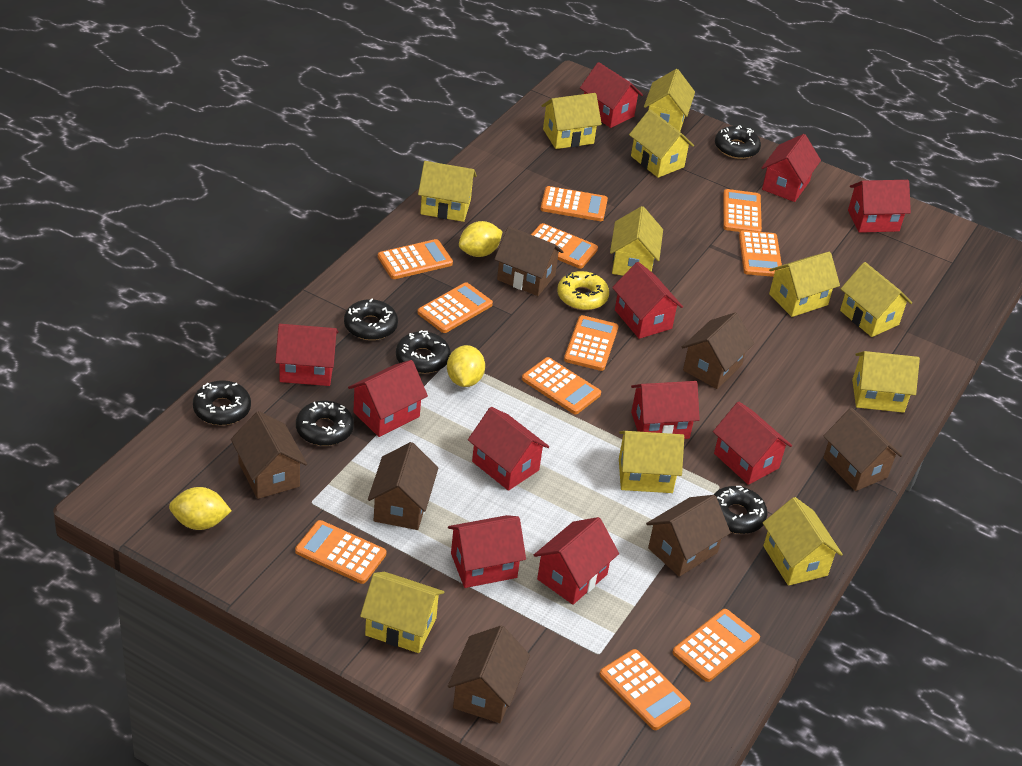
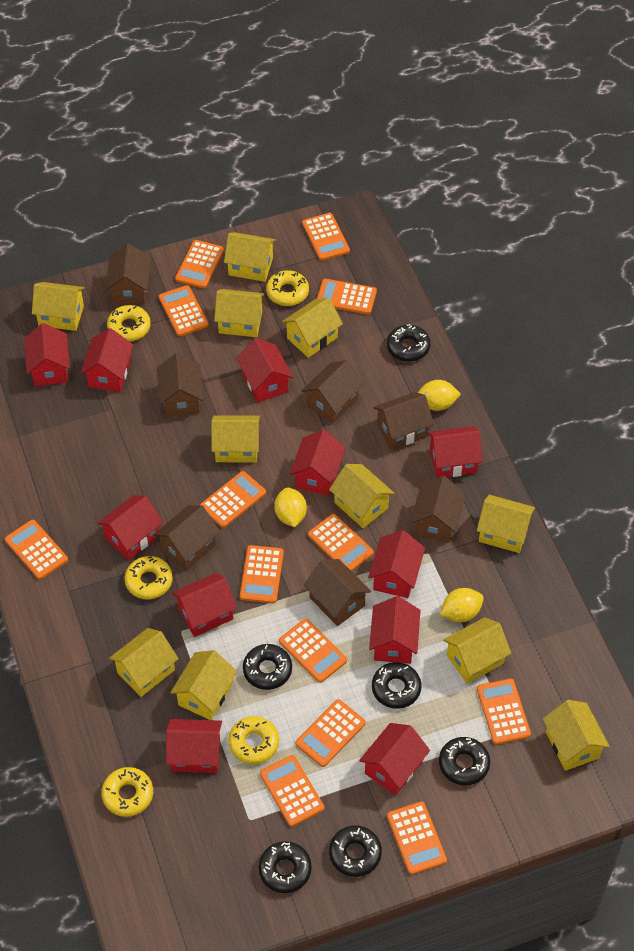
orange calculator: [295,520,386,584] [378,239,453,279] [417,282,493,333] [522,357,601,414] [531,223,598,269] [541,186,608,221] [564,315,619,371] [599,649,691,730] [672,609,760,682] [723,189,762,232] [739,230,782,277] = 11 -> [5,520,68,580] [159,285,209,336] [175,240,224,289] [200,471,266,528] [240,545,284,603] [260,755,324,827] [279,619,347,683] [296,699,366,767] [302,213,350,261] [308,514,374,571] [317,279,377,315] [387,801,447,875] [477,679,531,745] = 13
yellow donut: [557,271,609,310] = 1 -> [101,767,153,817] [107,305,151,341] [124,556,173,599] [228,716,279,764] [266,270,309,306] = 5

